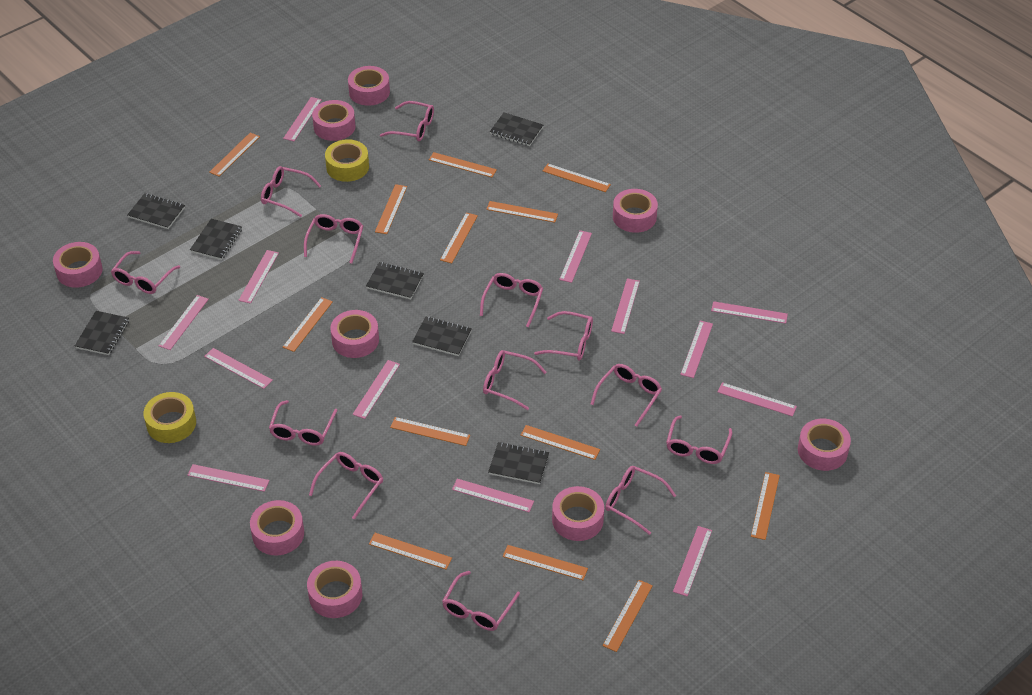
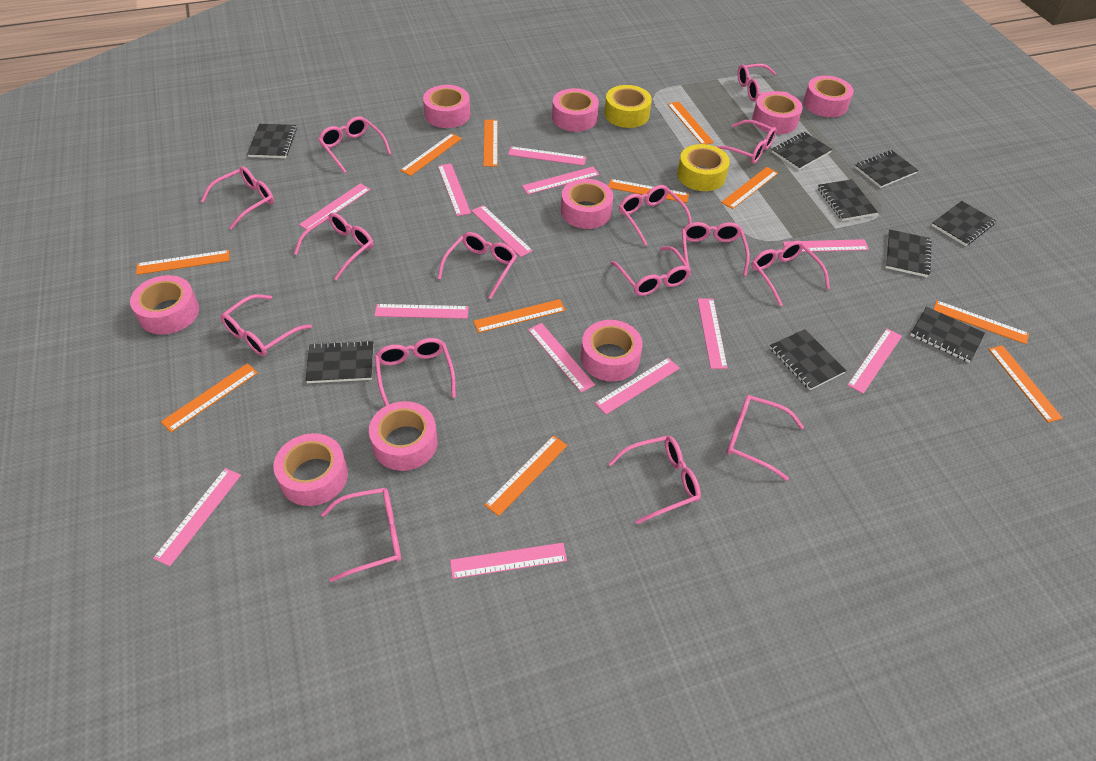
black notebook: [75,311,129,355] [127,193,185,229] [190,219,242,260] [366,262,424,299] [412,317,472,356] [488,442,549,484] [490,112,543,146] = 7 -> [247,124,297,158] [305,340,374,383] [770,329,846,390] [772,132,832,170] [818,179,878,221] [855,150,919,188] [885,229,932,277] [911,306,985,362] [931,201,996,246] = 9
orange ruler: [209,132,260,176] [283,297,333,352] [369,533,452,570] [375,184,407,234] [390,417,470,446] [429,152,497,177] [440,212,478,263] [486,201,558,223] [503,545,588,580] [521,425,600,460] [543,164,611,192] [603,580,653,652] [751,472,780,540] = 13 -> [136,250,230,275] [161,363,258,432] [400,133,462,176] [473,299,566,333] [483,120,498,167] [484,435,568,516] [608,179,689,203] [667,101,714,144] [721,167,778,209] [933,300,1029,344] [988,345,1063,422] = 11
pink glasses: [111,251,180,294] [261,166,321,217] [269,400,338,446] [304,214,363,264] [309,452,383,520] [380,101,434,141] [442,571,520,631] [480,273,543,327] [483,350,547,410] [534,311,593,360] [591,364,662,427] [605,466,676,535] [666,415,732,464] = 13 -> [201,166,274,230] [220,294,312,356] [294,212,373,280] [318,116,391,173] [321,488,401,582] [375,338,456,406] [437,232,517,299] [608,436,701,524] [611,246,691,296] [619,185,692,246] [682,222,750,276] [717,120,777,164] [726,395,804,481] [737,64,789,102] [751,241,830,306] = 15

